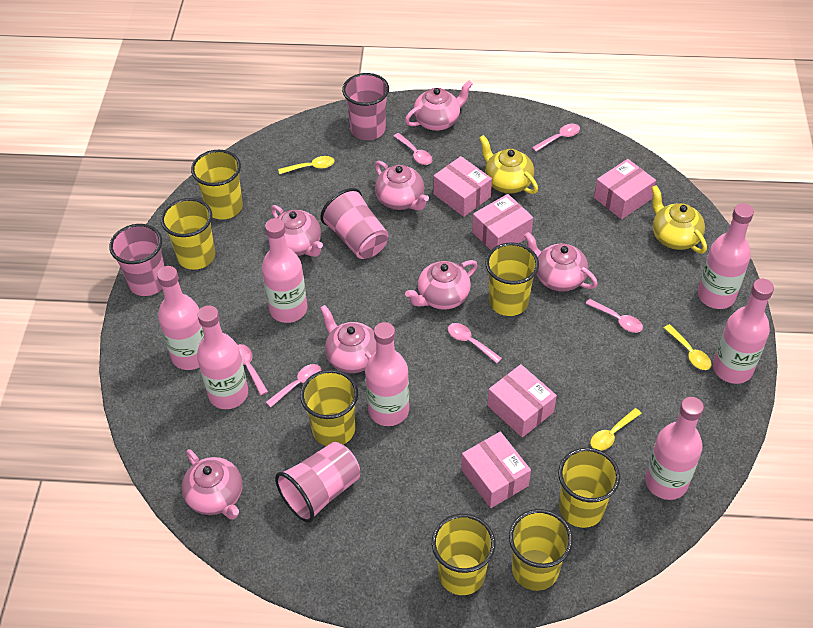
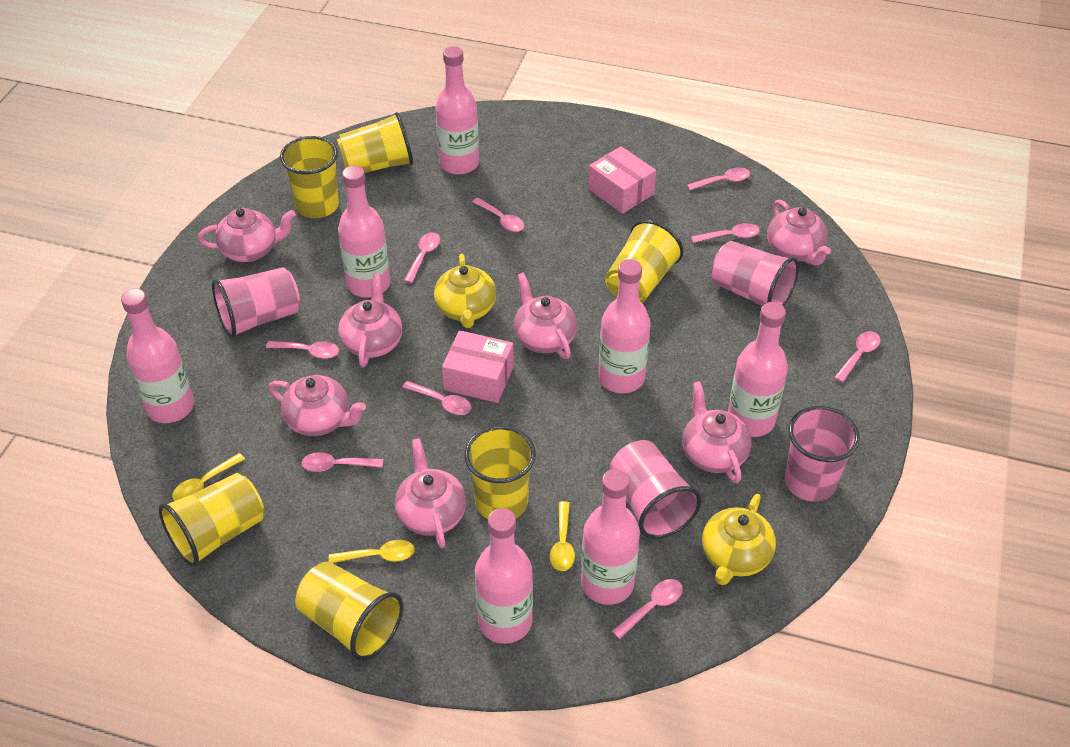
pink box: [433,156,492,217] [461,432,531,508] [472,194,533,250] [488,364,557,437] [594,159,656,219] = 5 -> [442,330,514,403] [588,146,656,214] = 2
pink spoon: [238,344,268,395] [266,364,321,407] [394,133,432,165] [448,323,502,363] [532,124,580,152] [586,299,643,333] = 6 -> [266,341,339,359] [301,452,383,472] [402,381,472,415] [404,232,440,283] [472,198,524,232] [612,579,683,639] [687,167,751,190] [691,223,760,243] [834,331,881,382] = 9
yellow cup: [161,198,215,270] [191,150,243,220] [300,370,358,446] [432,514,495,595] [485,242,539,316] [509,509,573,591] [558,448,620,528] = 7 -> [159,473,264,567] [280,136,339,218] [295,561,403,661] [337,112,413,173] [464,425,536,519] [605,220,684,303] = 6

